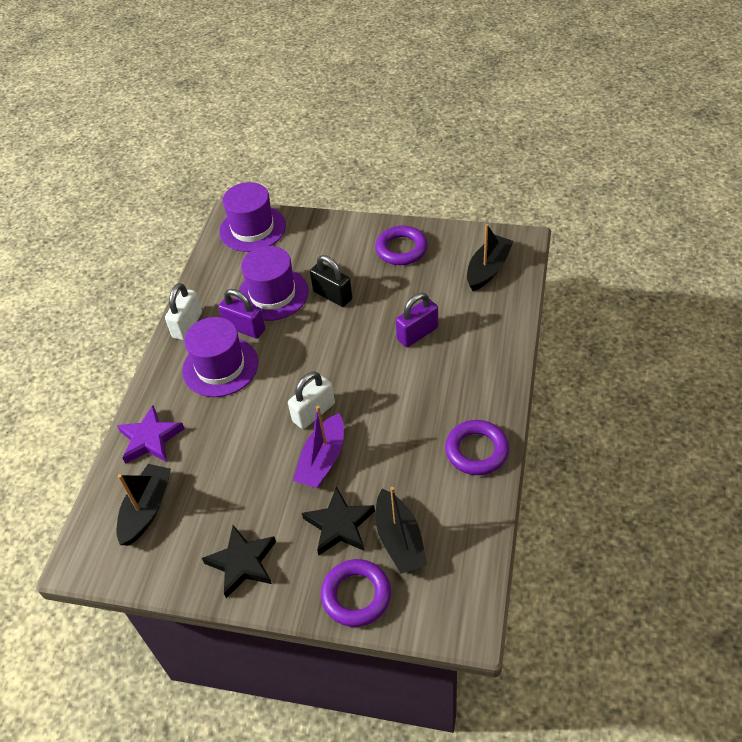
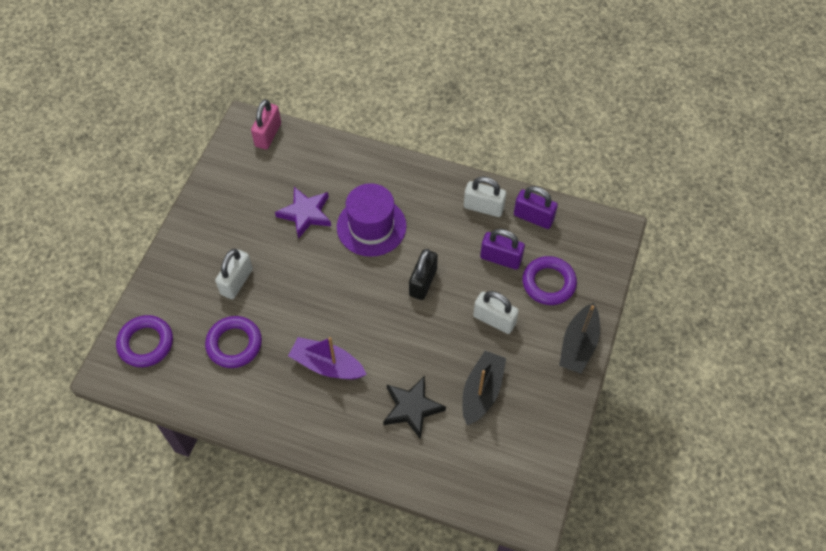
black boat: [117,464,171,545] [376,487,427,574] [467,224,514,291] = 3 -> [462,351,506,426] [559,303,600,374] = 2
black star: [202,525,276,598] [302,486,375,555] = 2 -> [383,376,446,440] = 1
pink padlock: none = 0 -> [251,99,281,150] = 1
purple hat: [182,317,258,397] [219,182,286,252] [237,246,309,321] = 3 -> [337,183,407,257] = 1
white padlock: [165,283,202,340] [288,372,335,429] = 2 -> [215,249,253,299] [464,177,506,217] [473,291,519,334] = 3

